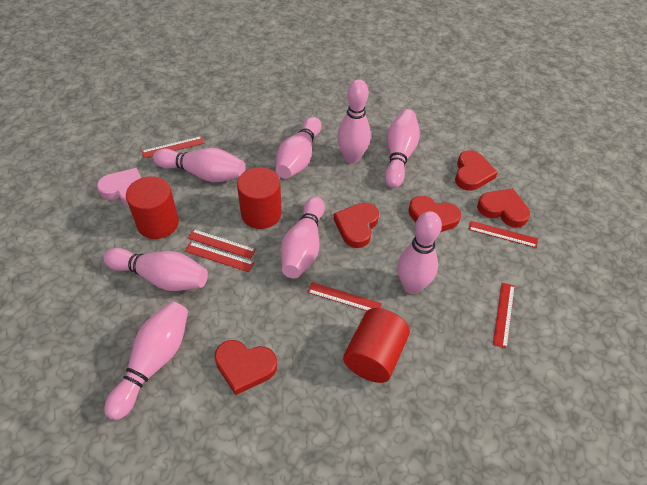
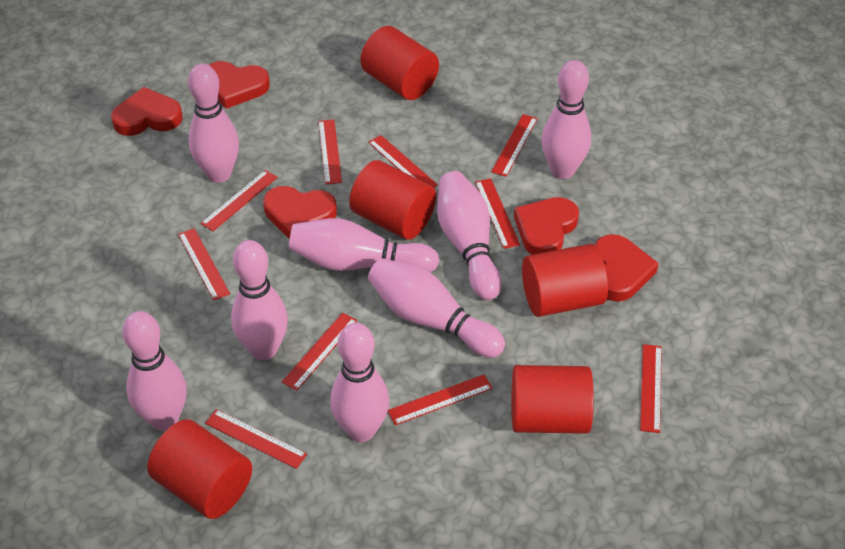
pink heart: [97,168,141,206] = 1 -> none = 0
red cylinder: [126,176,179,239] [237,167,282,229] [343,308,410,383] = 3 -> [147,419,252,519] [349,160,436,240] [360,26,439,100] [511,365,594,434] [522,244,608,317] = 5
red ruler: [142,136,204,158] [185,242,254,272] [188,229,256,259] [307,282,382,311] [468,221,538,248] [493,283,515,349] = 6 -> [178,228,230,300] [201,170,277,231] [205,409,307,469] [282,313,357,391] [318,119,342,184] [368,135,438,188] [388,374,493,425] [475,178,520,249] [491,114,538,177] [640,344,662,433] = 10

